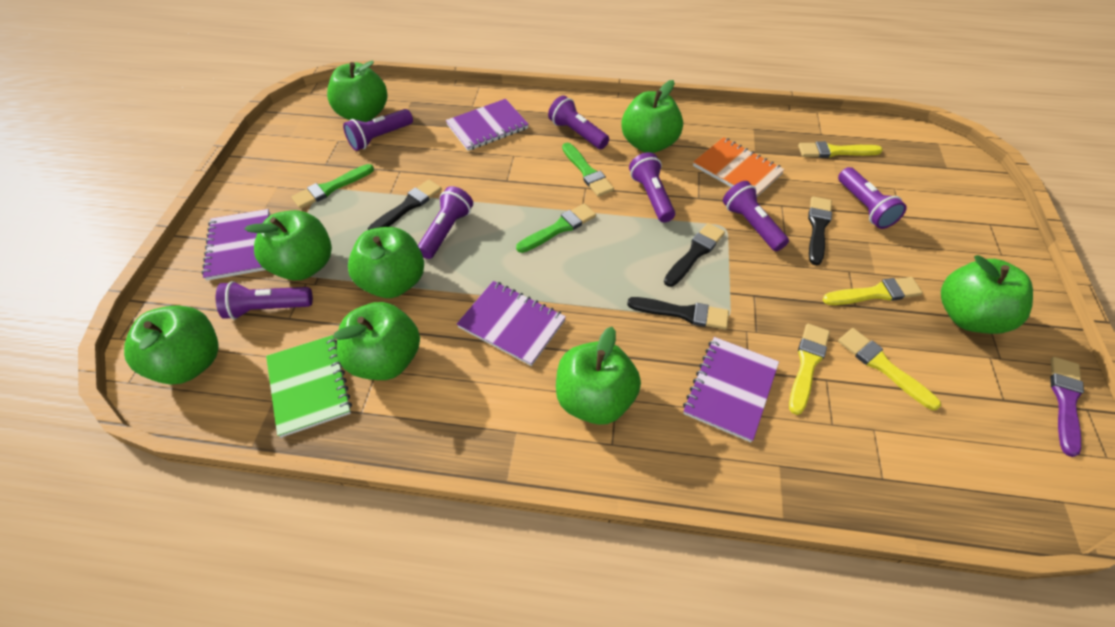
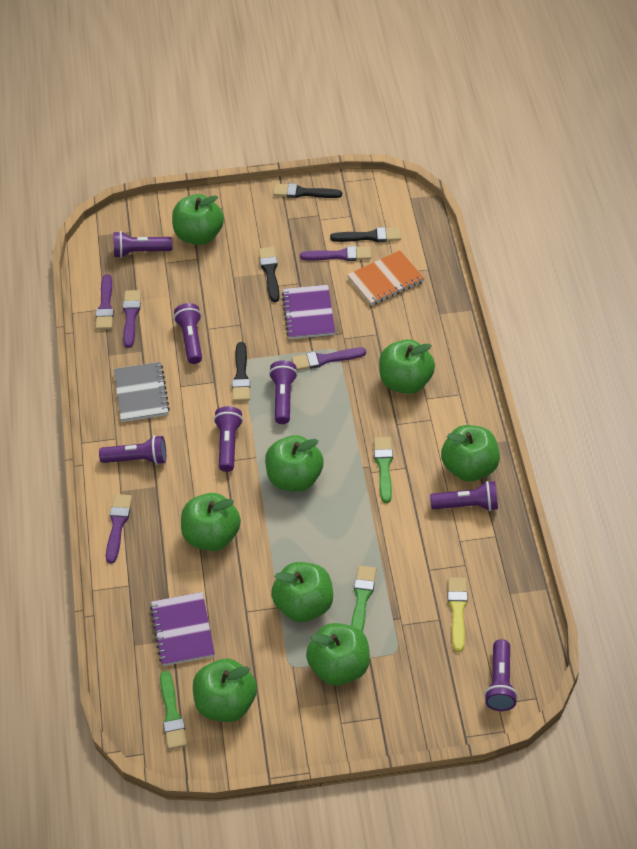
green notebook: [266,335,352,438] = 1 -> none = 0
grey notebook: none = 0 -> [114,362,170,422] = 1
purple brush: [1050,357,1084,457] = 1 -> [96,274,114,330] [106,494,132,564] [123,290,141,348] [292,348,366,370] [300,246,371,261] = 5
purple notebook: [202,209,270,281] [446,99,529,151] [457,281,566,366] [683,337,779,442] = 4 -> [150,592,215,666] [282,285,335,339] = 2
yellow brush: [789,324,830,415] [798,141,883,158] [822,277,923,305] [838,328,941,410] = 4 -> [448,577,468,652] = 1

